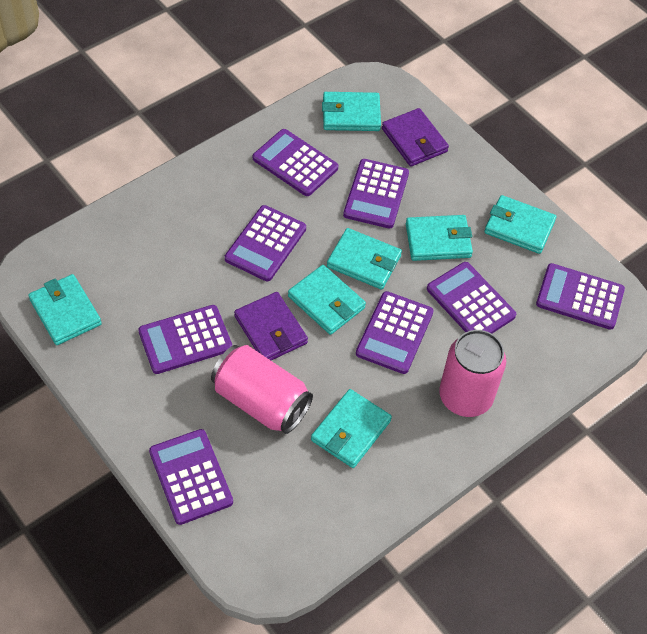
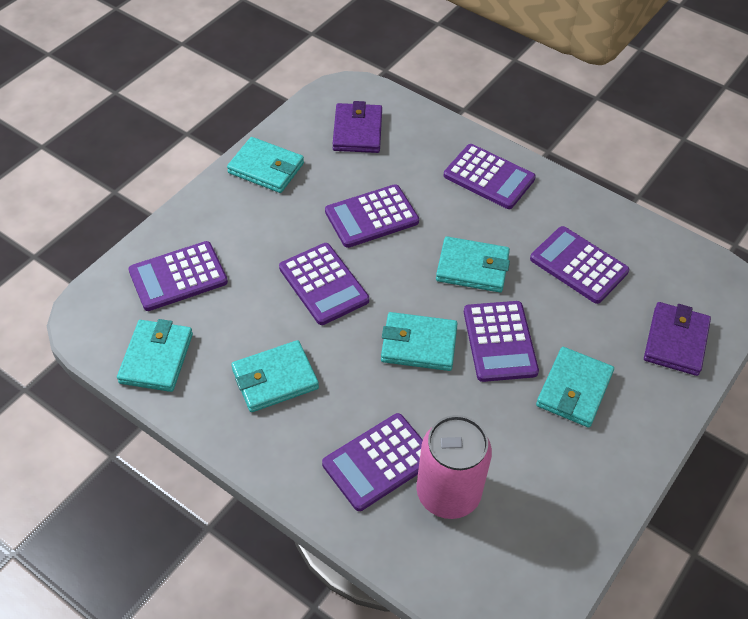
pink can: [211,345,313,434] [439,330,506,417] = 2 -> [417,415,492,519] = 1
purple calculator: [138,305,232,374] [149,429,233,525] [225,205,306,281] [253,129,338,196] [343,159,409,229] [356,291,434,374] [427,262,516,333] [536,263,625,330] = 8 -> [128,241,228,311] [279,243,369,325] [322,413,423,511] [325,184,419,248] [444,144,536,209] [464,301,539,382] [530,226,629,304] = 7
turquoise wallet: [28,274,102,345] [288,265,366,335] [311,389,392,468] [322,92,381,131] [327,228,402,290] [406,215,473,261] [484,195,556,254] = 7 -> [117,319,193,392] [227,137,304,193] [231,340,319,412] [381,312,458,371] [436,236,510,292] [536,347,614,428] = 6

